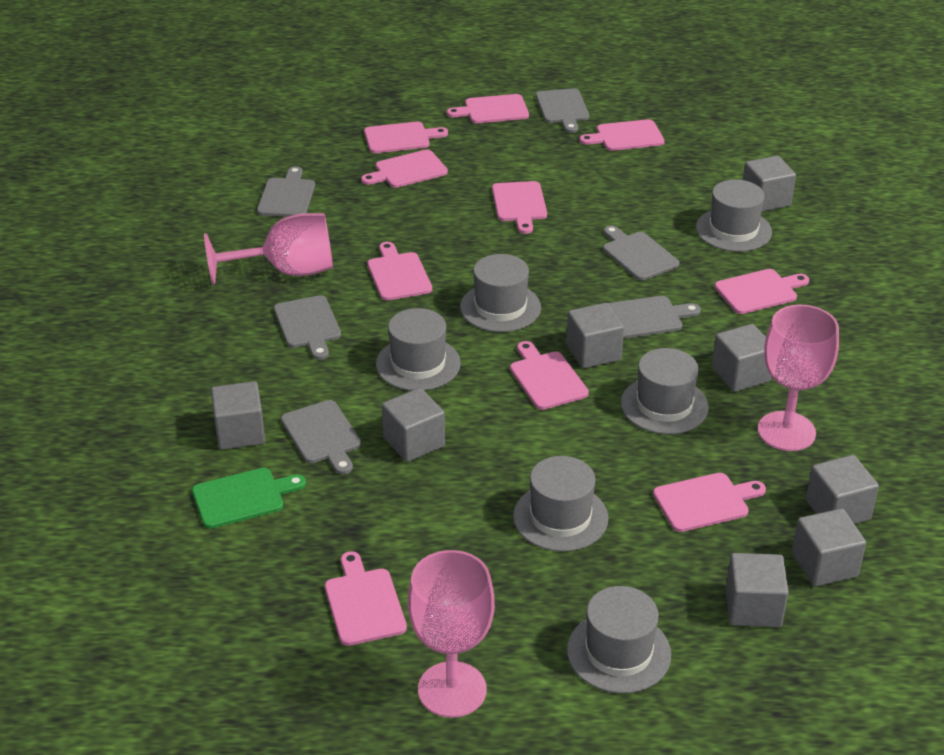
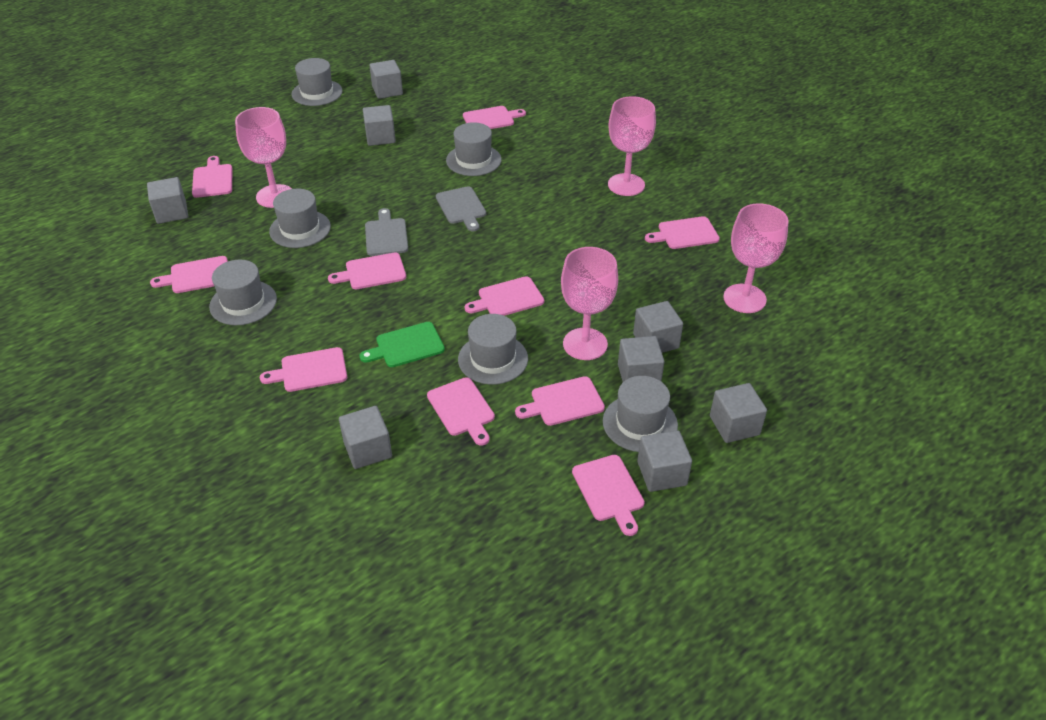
grey cutting board: [257,166,315,217] [274,295,341,360] [281,400,361,475] [536,88,589,133] [603,225,679,281] [608,296,701,339] = 6 -> [365,208,408,256] [436,186,486,231] = 2
pink goblet: [204,213,333,285] [408,550,495,718] [758,305,839,451] = 3 -> [235,107,292,208] [561,247,618,360] [608,96,656,196] [723,203,788,313] = 4

